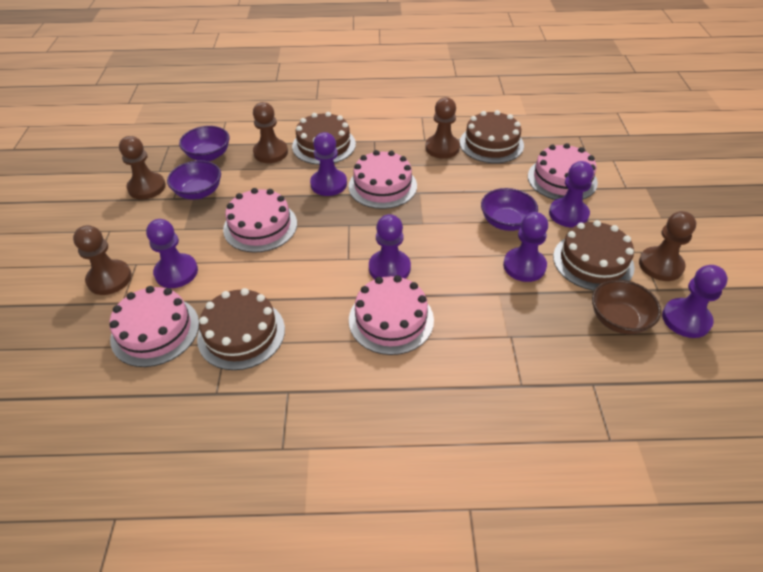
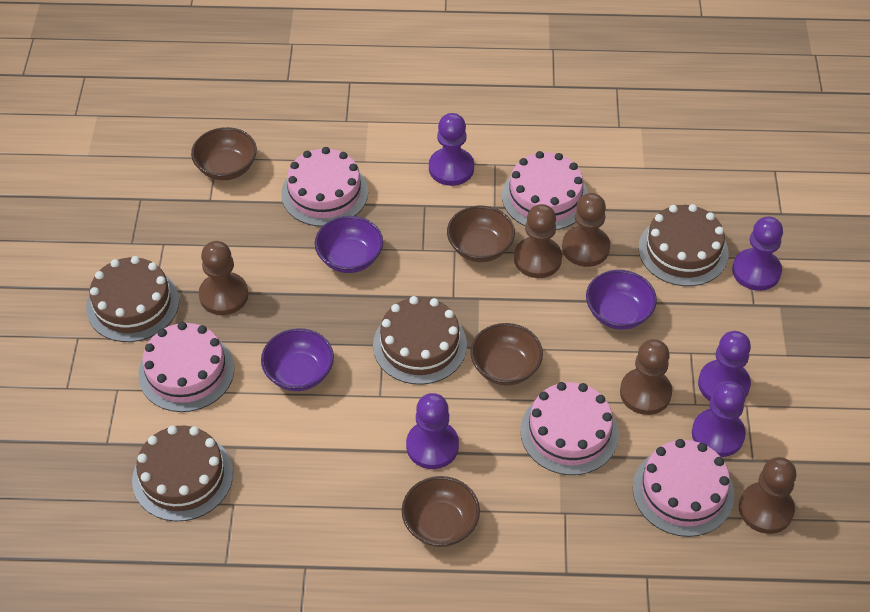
brown bowl: [592,280,661,334] = 1 -> [191,127,257,180] [402,476,480,547] [447,205,515,262] [470,323,543,385] = 4
purple pawn: [146,219,198,288] [310,132,347,196] [369,214,411,279] [503,212,548,282] [549,161,594,227] [662,265,728,338] = 6 -> [406,393,459,469] [429,113,474,186] [692,381,746,457] [698,331,751,401] [732,216,783,291] = 5

